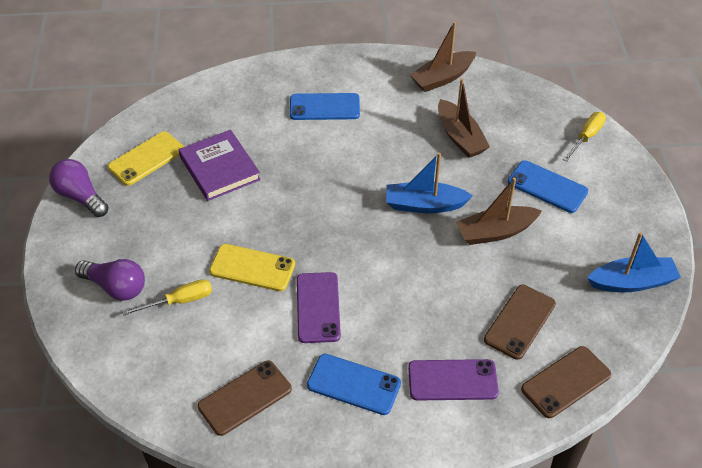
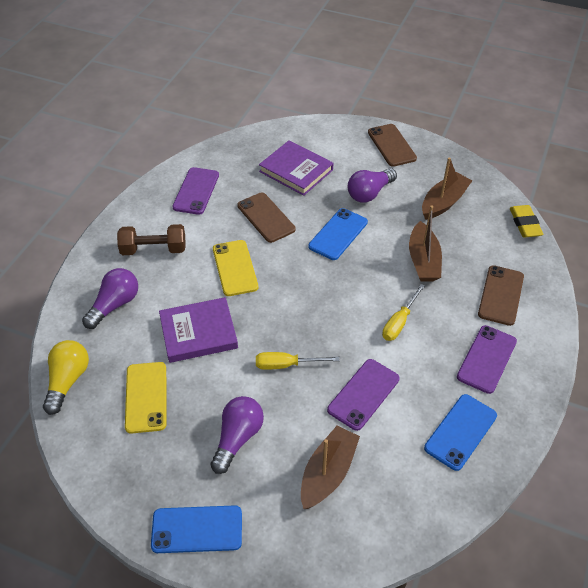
blue boat: [386,153,473,213] [587,232,681,292] = 2 -> none = 0
brown dumbbell: none = 0 -> [117,224,186,255] = 1
purple book: [179,130,261,201] = 1 -> [159,297,238,363] [259,140,333,196] = 2
purple light bulb: [49,159,109,217] [75,259,145,301] = 2 -> [82,268,138,329] [211,396,264,474] [348,168,397,203] = 3
purple phone: [297,272,341,343] [408,359,499,401] = 2 -> [172,167,219,215] [327,359,400,431] [457,325,517,394] = 3
yellow eraser: none = 0 -> [510,205,544,237] = 1
yellow light bulb: none = 0 -> [43,340,89,415] = 1

